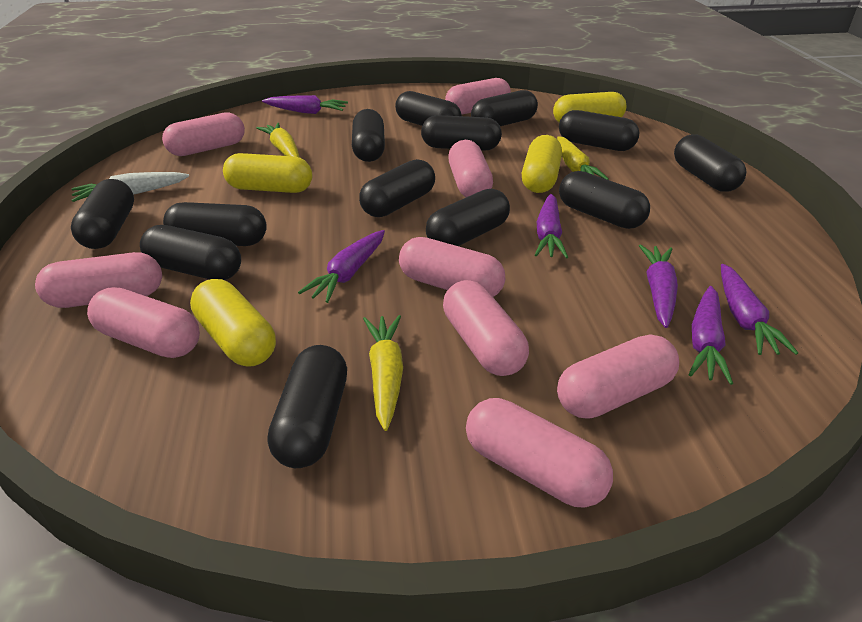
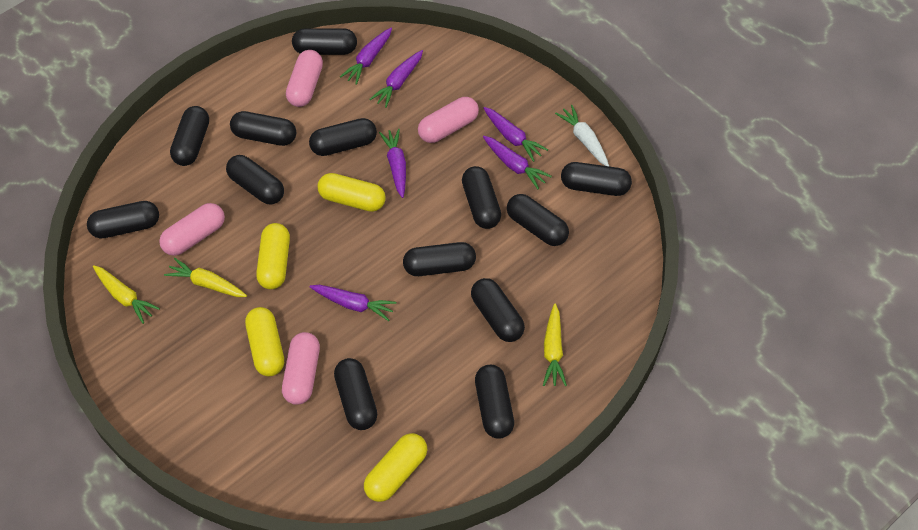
pink capsule: [35,252,162,308] [87,287,200,358] [162,112,245,156] [399,237,505,297] [443,280,529,376] [445,78,511,114] [448,140,493,197] [466,398,613,508] [557,334,679,419] = 9 -> [159,203,225,256] [282,332,320,405] [286,50,323,107] [418,97,479,143] = 4

